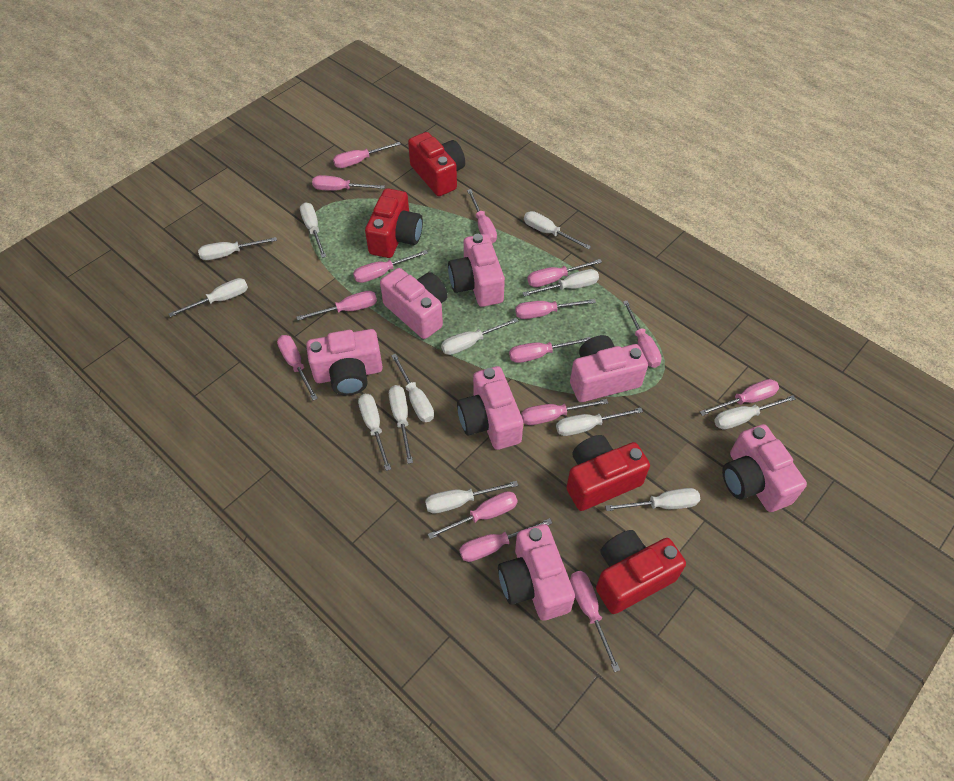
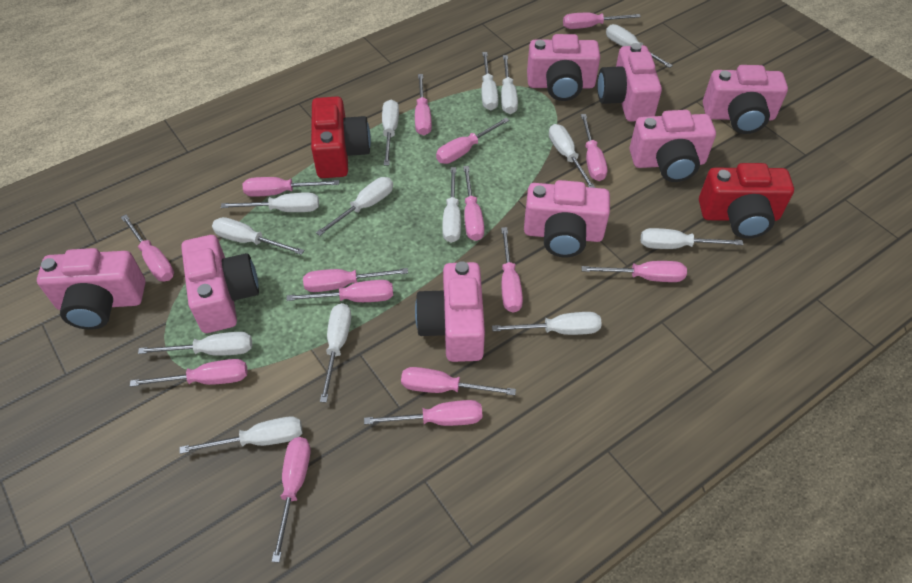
pink camera: [306,329,383,396] [380,268,448,339] [448,234,505,307] [457,366,523,450] [498,524,575,621] [570,335,648,402] [722,424,807,512] = 7 -> [37,248,145,330] [181,235,259,333] [415,261,485,362] [524,180,610,257] [527,34,600,101] [597,43,662,122] [630,110,716,182] [703,65,788,134] = 8
red camera: [365,188,423,258] [408,132,465,196] [566,435,650,511] [596,530,686,614] = 4 -> [311,96,371,178] [699,163,794,238] = 2
white screwdriver: [168,278,248,317] [198,237,277,260] [300,202,326,258] [358,394,391,471] [389,385,413,464] [391,354,434,422] [425,481,518,514] [441,318,518,355] [523,269,599,296] [524,211,591,250] [556,408,643,436] [605,488,700,511] [714,395,796,430] = 13 -> [138,332,252,356] [179,416,302,454] [212,217,305,255] [221,192,319,212] [316,177,393,236] [320,303,351,403] [382,100,399,165] [442,167,461,243] [481,52,498,110] [492,312,602,335] [501,55,518,114] [549,124,596,188] [606,24,673,68] [641,228,743,249] = 14

